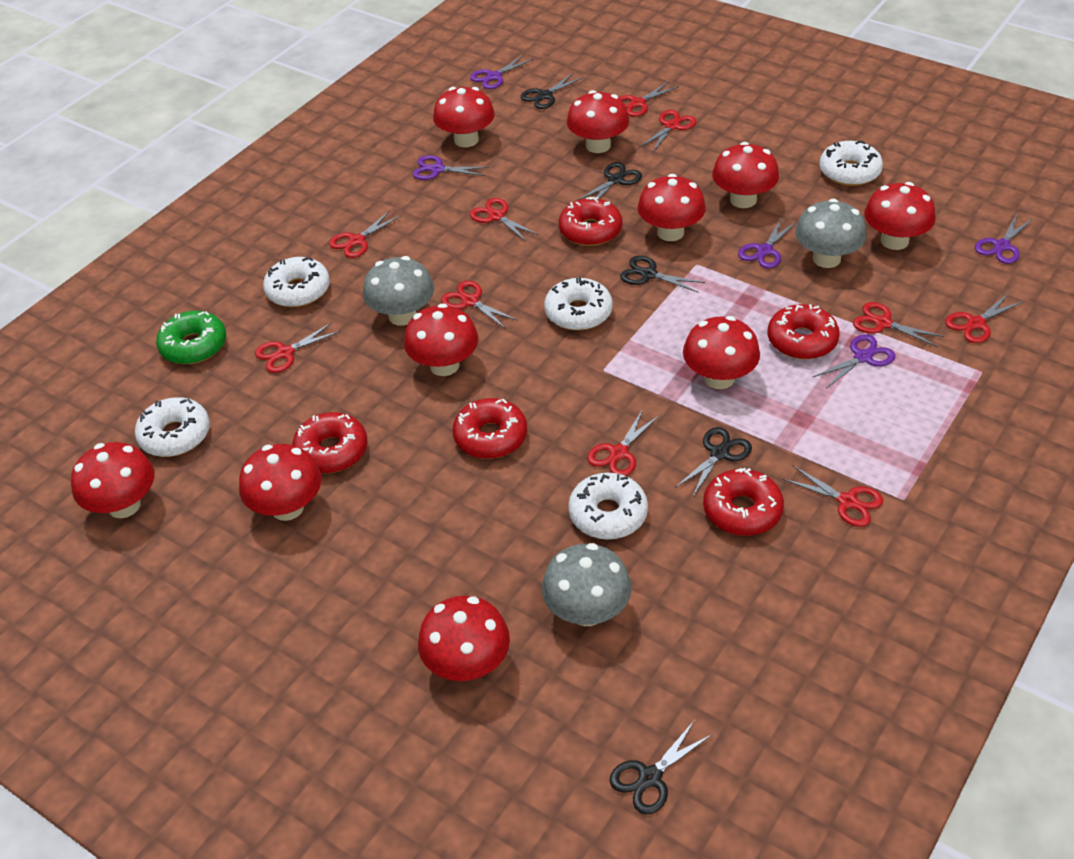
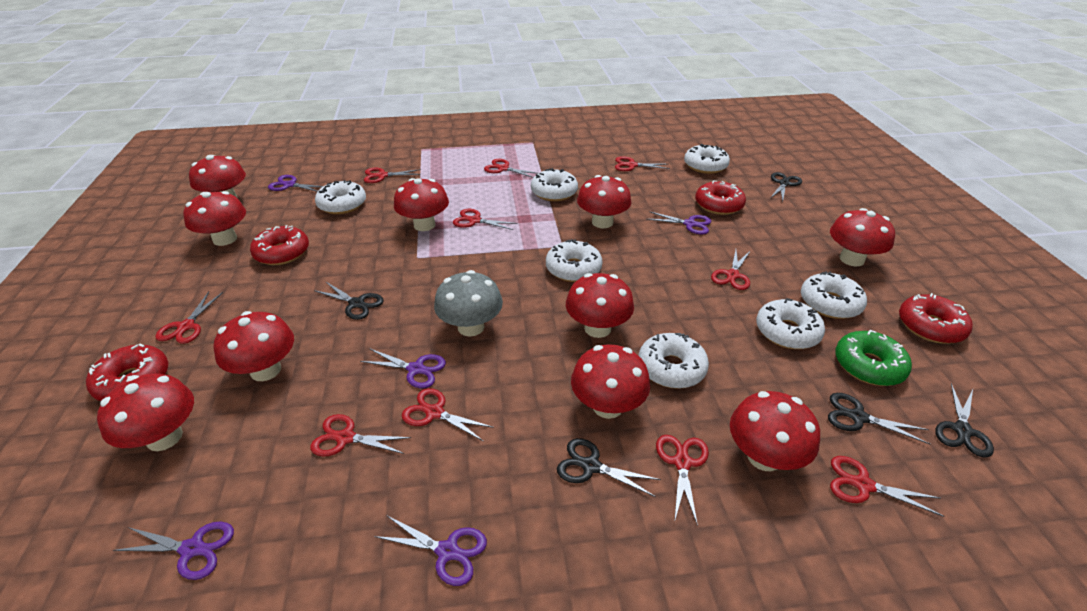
grey mushroom: [363,256,434,326] [542,543,631,626] [795,199,866,268] = 3 -> [434,270,503,337] = 1
red donut: [292,412,368,473] [453,398,527,459] [559,197,622,246] [703,468,784,536] [768,304,840,359] = 5 -> [86,344,168,401] [250,225,309,265] [695,181,746,215] [899,293,973,344] = 4
white donut: [135,397,210,457] [263,257,330,307] [544,277,613,331] [568,473,648,540] [820,141,883,186] = 5 -> [315,180,366,214] [531,168,578,201] [546,239,603,282] [639,333,709,389] [684,144,730,174] [756,298,825,349] [801,271,867,319] = 7

